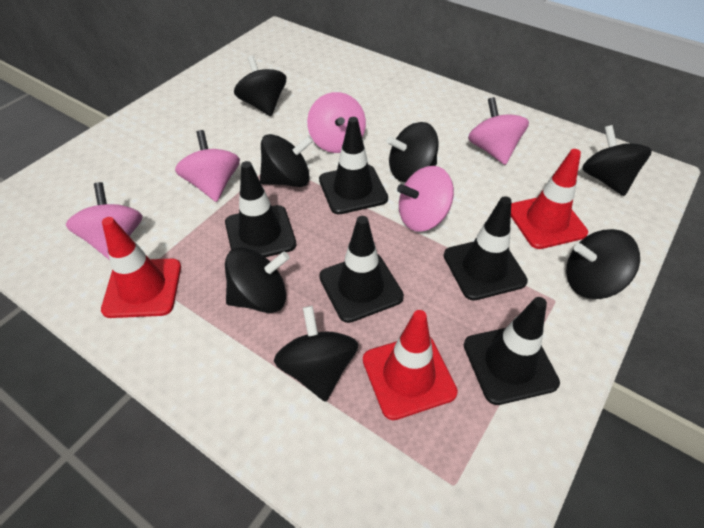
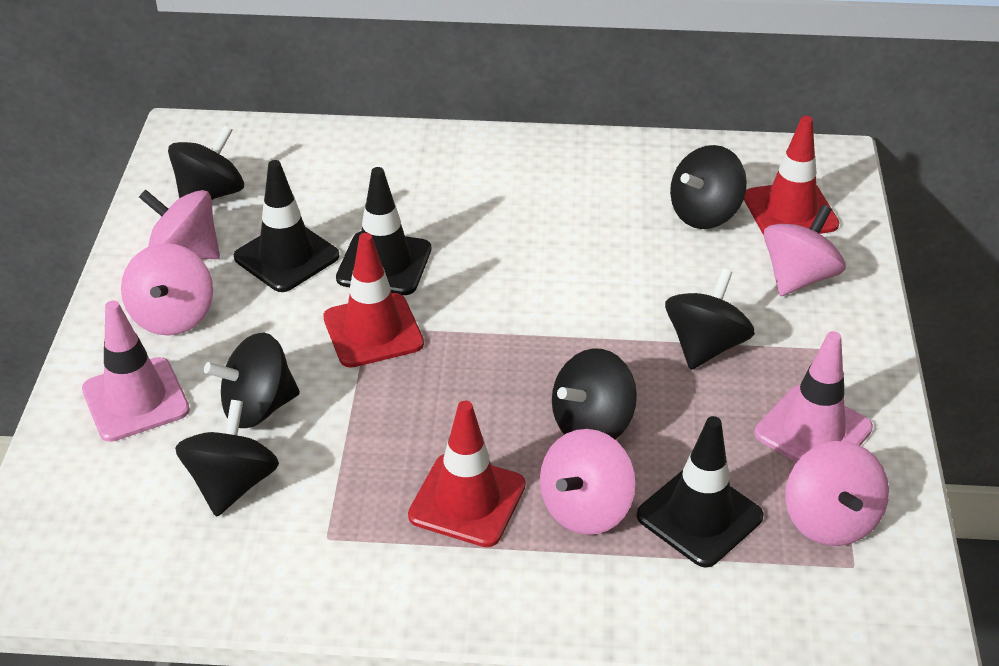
black spinning top: [225,247,289,313] [234,56,286,116] [260,134,313,187] [274,306,358,402] [386,122,439,182] [566,229,640,299] [582,125,652,196] = 7 -> [168,125,244,200] [175,400,279,517] [204,333,300,428] [552,348,637,439] [665,269,755,370] [670,145,747,229] = 6
black traffic cone: [225,161,296,257] [319,117,388,214] [319,216,404,323] [444,196,528,301] [464,297,560,405] = 5 -> [234,160,339,292] [336,167,431,295] [637,416,764,567] = 3
pink traffic cone: none = 0 -> [82,301,190,442] [754,331,873,462] = 2

